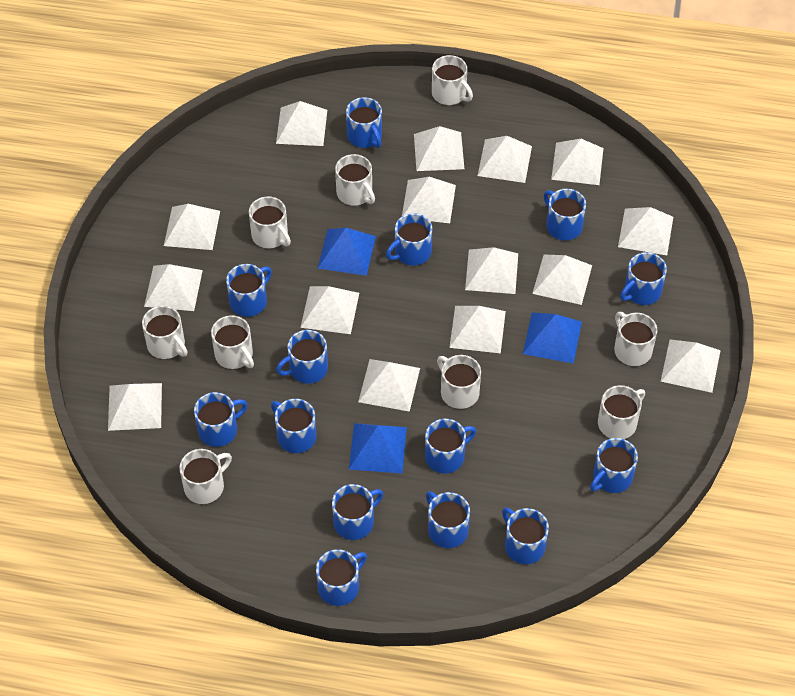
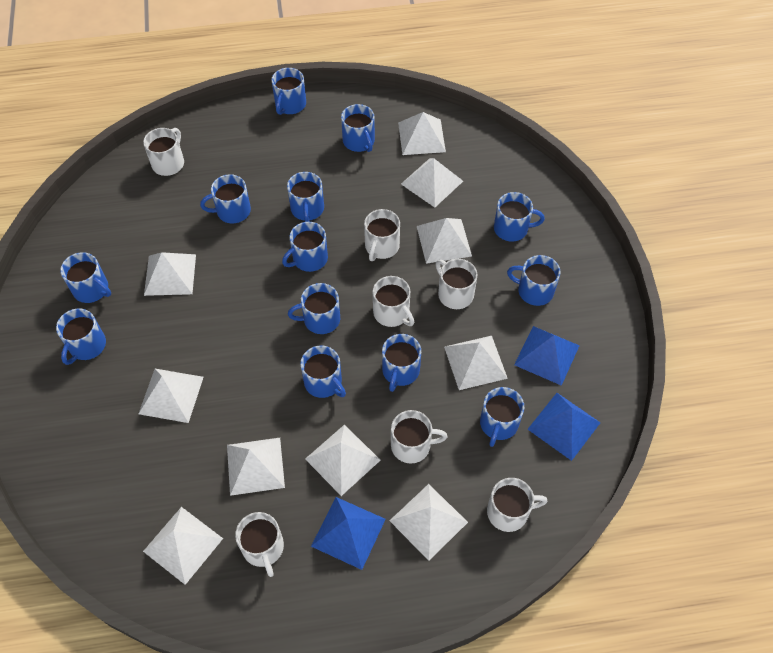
blue mug: [194,392,248,447] [226,264,272,317] [271,399,317,453] [276,330,328,384] [316,549,367,606] [332,484,383,540] [346,97,382,148] [386,213,432,266] [425,419,476,473] [426,491,470,548] [502,508,549,564] [544,189,586,240] [590,438,638,493] [620,252,667,305] = 14 -> [56,309,106,365] [60,252,111,303] [200,174,251,223] [271,68,306,115] [282,222,328,272] [287,172,324,222] [288,283,340,334] [300,346,346,398] [341,104,375,152] [382,334,421,392] [480,387,524,447] [494,192,545,242] [507,255,561,306] = 13
white mug: [142,306,188,359] [179,449,232,504] [211,315,254,369] [249,196,291,248] [335,154,375,206] [432,55,473,105] [437,355,481,409] [598,385,645,439] [614,312,657,366] = 9 -> [143,128,184,176] [235,512,284,577] [364,209,400,261] [373,276,414,327] [391,410,448,464] [436,259,478,309] [487,478,548,532] = 7
white pyramid: [108,383,162,431] [144,264,203,311] [164,204,220,250] [276,101,327,146] [300,286,359,334] [358,359,420,412] [402,177,456,223] [414,126,464,171] [449,306,506,353] [465,247,518,294] [478,136,532,183] [532,254,592,305] [551,139,604,185] [618,207,673,255] [661,339,721,393] = 15 -> [139,369,203,423] [143,507,223,585] [144,252,196,296] [227,438,285,496] [305,425,381,496] [389,484,468,561] [398,112,446,155] [401,158,463,208] [417,218,472,264] [444,336,508,390] = 10

